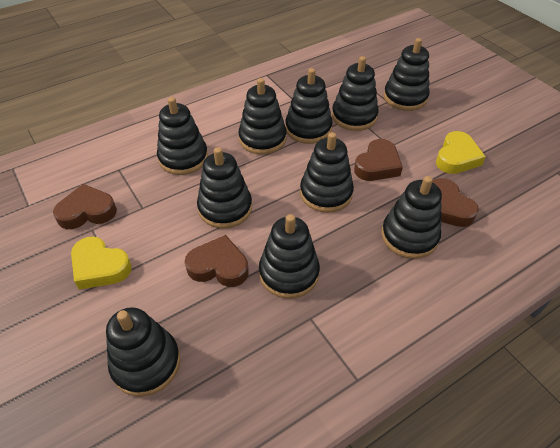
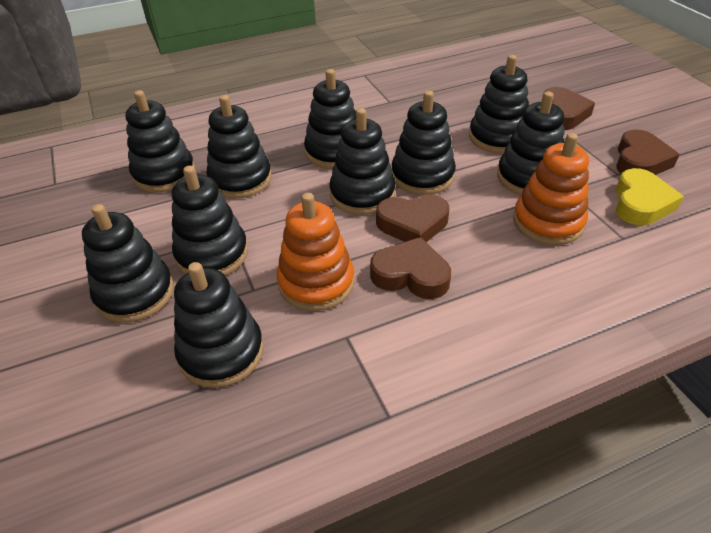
orange stacking toy: none = 0 -> [277,193,354,311] [513,133,589,245] = 2
yellow heart: [71,237,132,289] [436,131,486,174] = 2 -> [616,168,684,226] = 1

